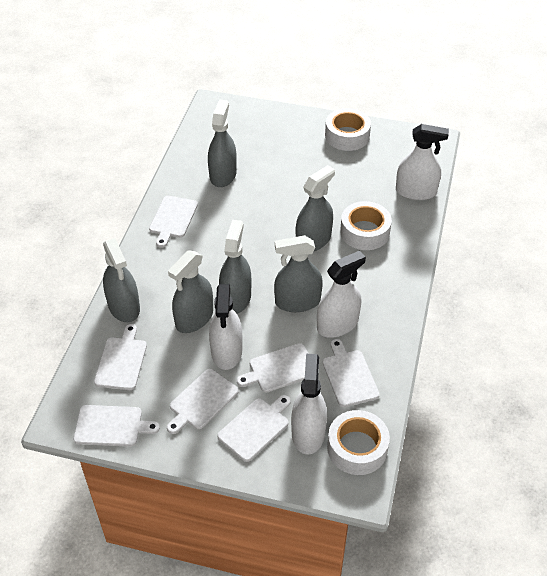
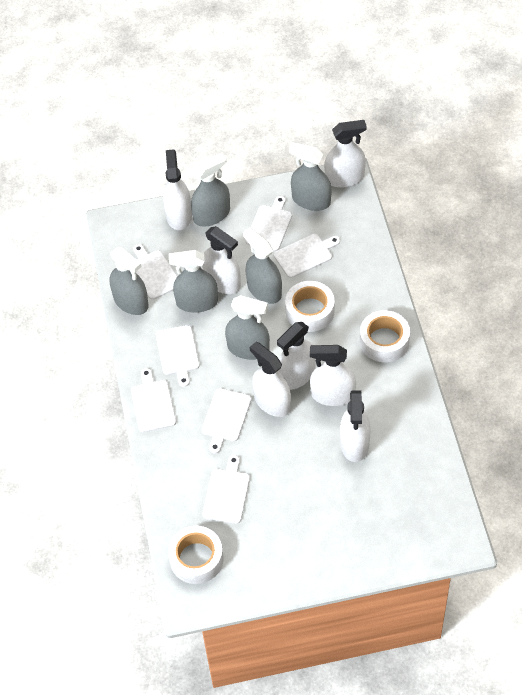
white spray bottle: [209,284,243,370] [291,354,327,455] [317,251,366,338] [396,124,449,200] = 4 -> [163,149,192,230] [202,226,241,294] [250,342,291,417] [277,322,316,390] [310,345,356,406] [324,120,367,188] [340,390,371,462] = 7

